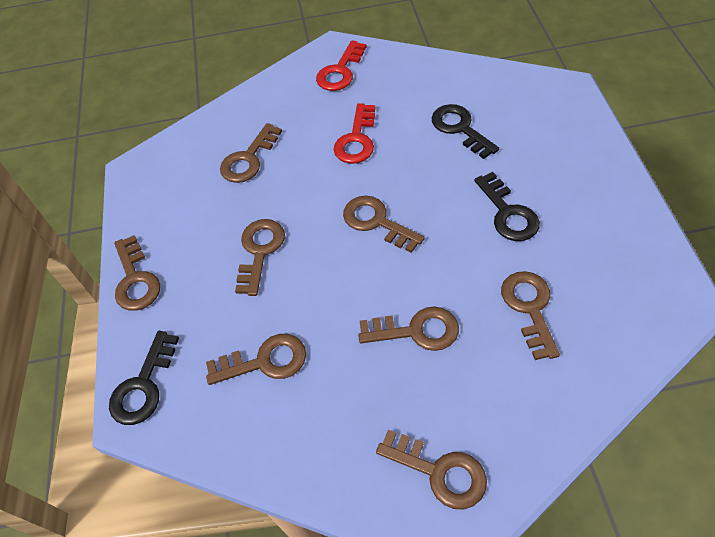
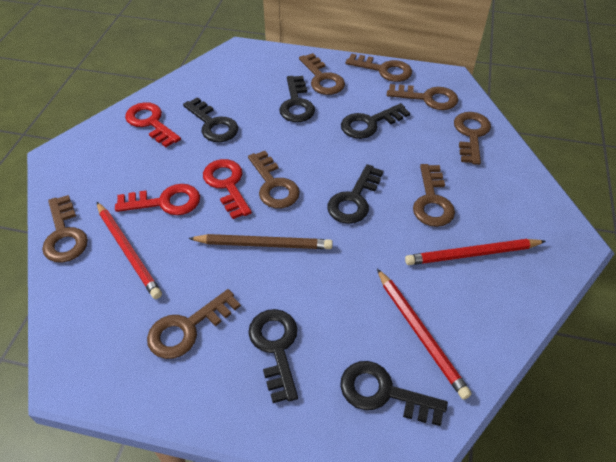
black key: [109,331,179,425] [432,104,499,159] [474,172,540,241] = 3 -> [183,97,238,142] [249,309,298,403] [279,76,315,122] [327,164,384,224] [340,361,448,426] [341,103,410,139] = 6
brown pencil: none = 0 -> [188,234,333,249] = 1
red key: [316,40,367,91] [333,103,375,164] = 2 -> [115,184,200,215] [125,102,181,147] [203,159,252,219] = 3
red pencil: none = 0 -> [97,202,162,299] [377,269,472,400] [405,239,546,265] = 3

